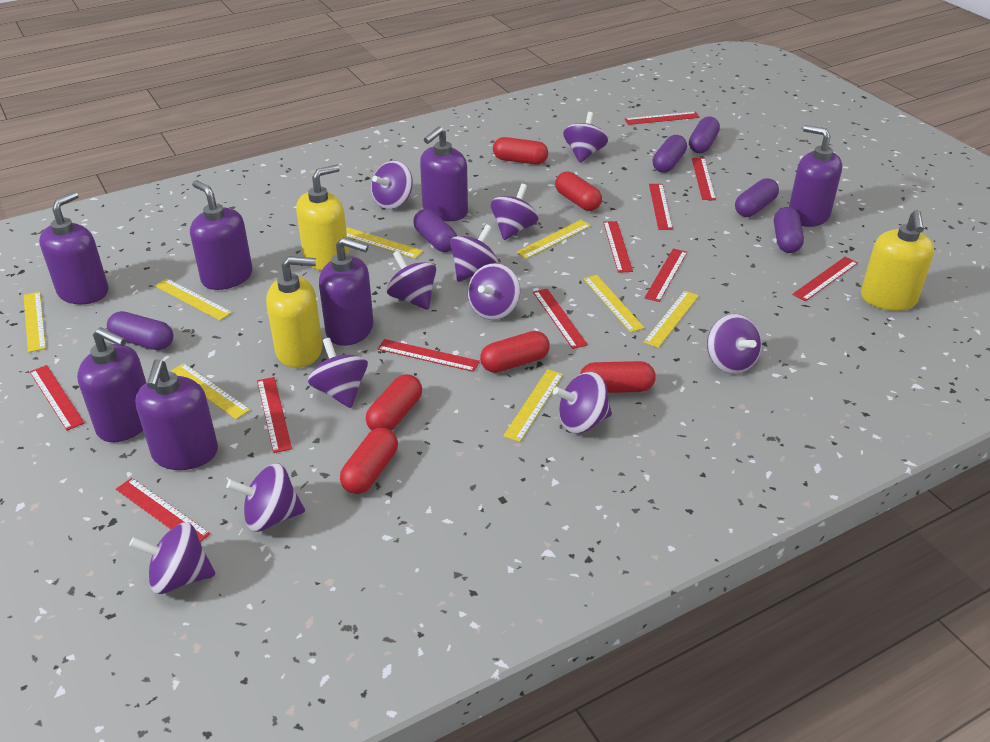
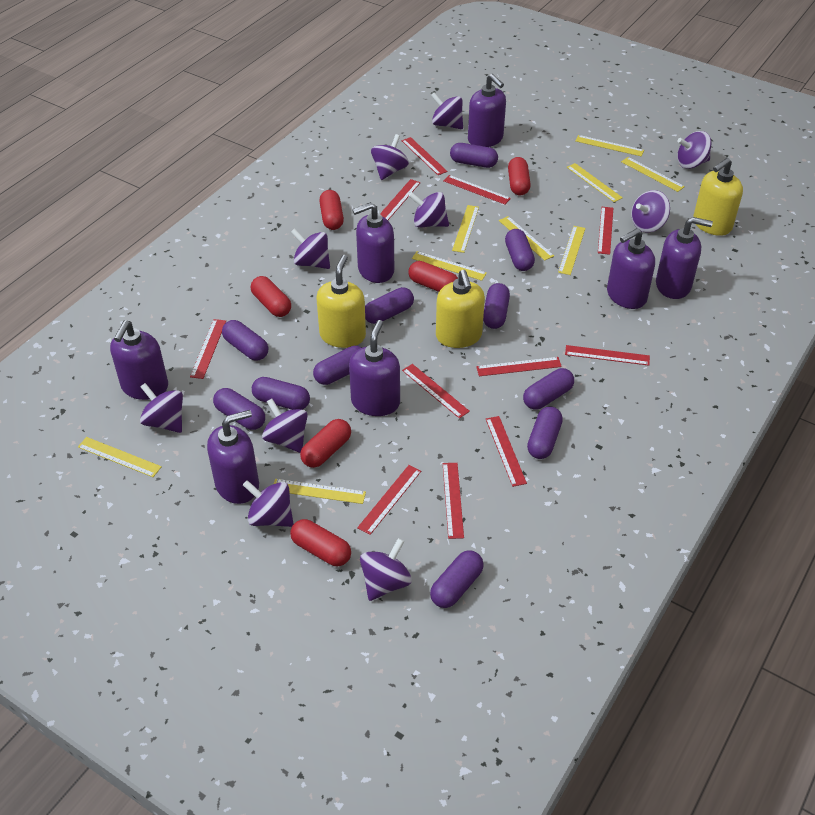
purple capsule: [107,311,173,350] [413,209,457,252] [653,135,687,173] [689,117,720,153] [735,178,779,217] [774,207,804,253] = 6 -> [213,388,265,430] [222,320,268,361] [252,377,310,410] [313,346,362,385] [365,287,414,324] [430,550,484,608] [450,143,498,168] [483,283,510,329] [505,229,535,271] [523,368,574,410] [527,407,563,459] = 11
purple spinning top: [129,522,215,594] [226,463,305,532] [308,338,368,408] [371,161,413,209] [387,251,436,310] [450,224,498,282] [468,263,520,320] [491,184,539,240] [553,372,612,433] [563,112,608,163] [707,314,762,374] = 11 -> [140,383,183,433] [243,480,294,527] [262,399,308,453] [291,228,330,269] [360,538,412,601] [371,134,409,180] [409,192,449,228] [431,92,463,129] [631,190,670,232] [677,131,712,169] = 10
yellow ruler: [23,292,46,353] [155,279,232,320] [169,363,250,419] [346,228,423,259] [503,369,563,442] [517,220,591,259] [584,275,645,332] [643,291,699,348] = 8 -> [78,437,162,477] [274,479,366,504] [412,251,487,281] [452,205,479,253] [499,216,554,261] [558,226,585,275] [567,163,623,202] [575,135,644,156] [621,157,685,192] = 9

